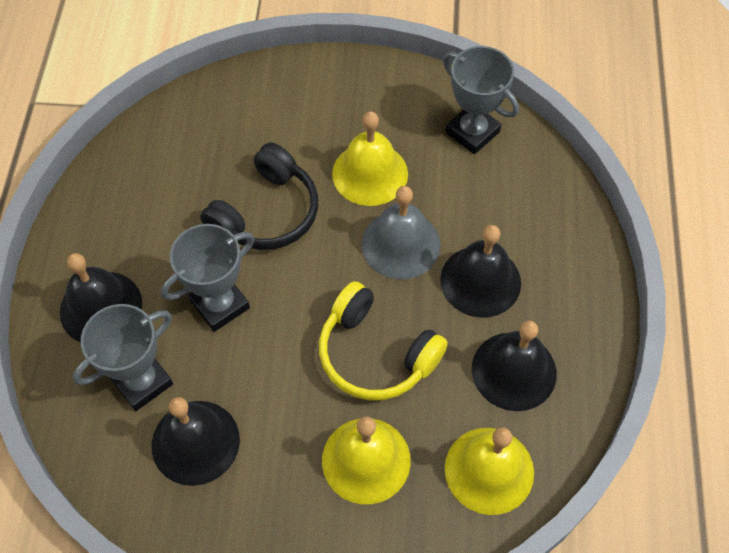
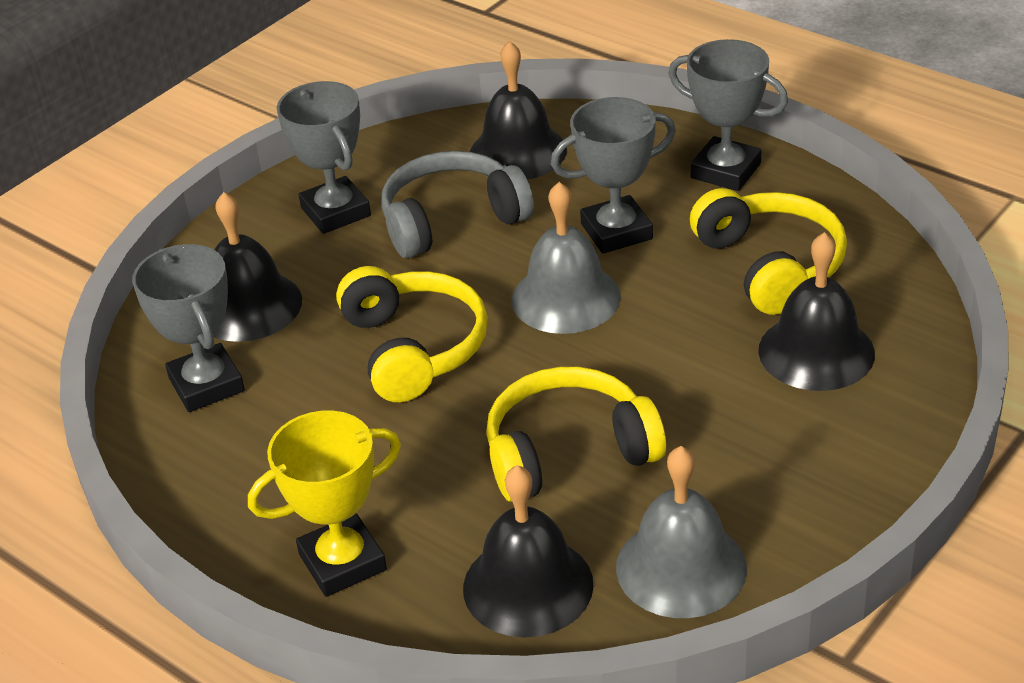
black headphones: [200,142,318,250] = 1 -> none = 0
grey bell: [361,186,441,279] = 1 -> [512,182,621,334] [616,446,747,618] = 2
grey headphones: none = 0 -> [381,151,534,258] = 1
grey trophy: [73,304,173,411] [161,224,254,332] [443,46,519,154] = 3 -> [132,244,245,412] [277,81,371,234] [551,97,676,254] [669,39,788,191] = 4
yellow bell: [322,417,411,504] [332,111,408,206] [445,427,534,515] = 3 -> none = 0
yellow headphones: [319,281,448,401] = 1 -> [336,266,488,402] [486,367,666,502] [690,188,847,315] = 3
yellow trophy: none = 0 -> [248,411,401,597] = 1

